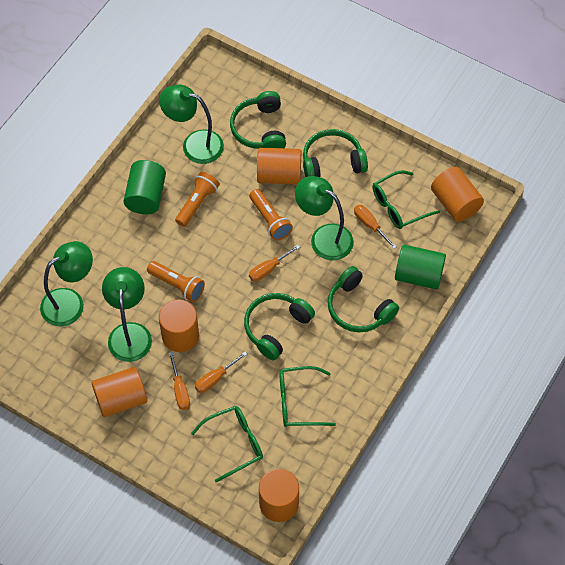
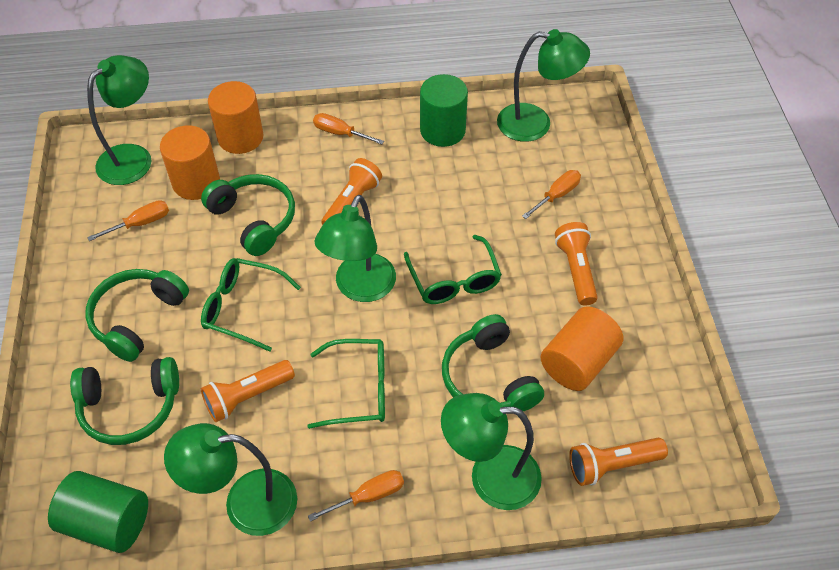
green lamp: [40,241,93,326] [102,267,152,362] [159,85,224,164] [295,176,354,260] = 4 -> [87,55,151,185] [164,423,297,536] [315,195,396,302] [441,393,542,510] [497,29,590,142] = 5
orange cylinder: [92,367,147,417] [159,299,199,352] [257,148,301,185] [259,469,299,522] [431,167,484,222] = 5 -> [160,125,220,200] [208,81,263,154] [541,306,623,391] = 3
orange flashlight: [147,261,205,302] [175,172,220,227] [249,189,293,241] = 3 -> [201,360,295,422] [321,158,382,225] [555,222,598,306] [569,438,668,486] = 4

